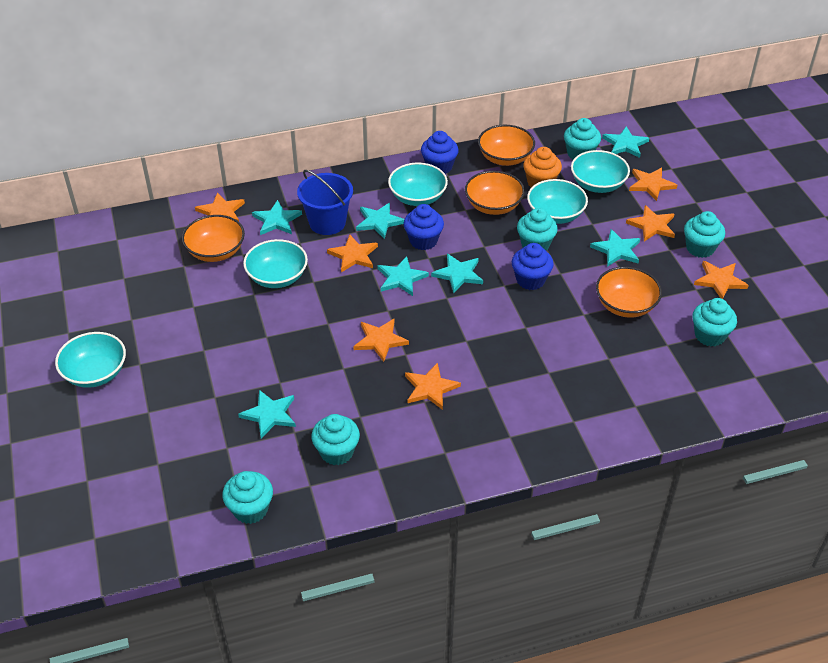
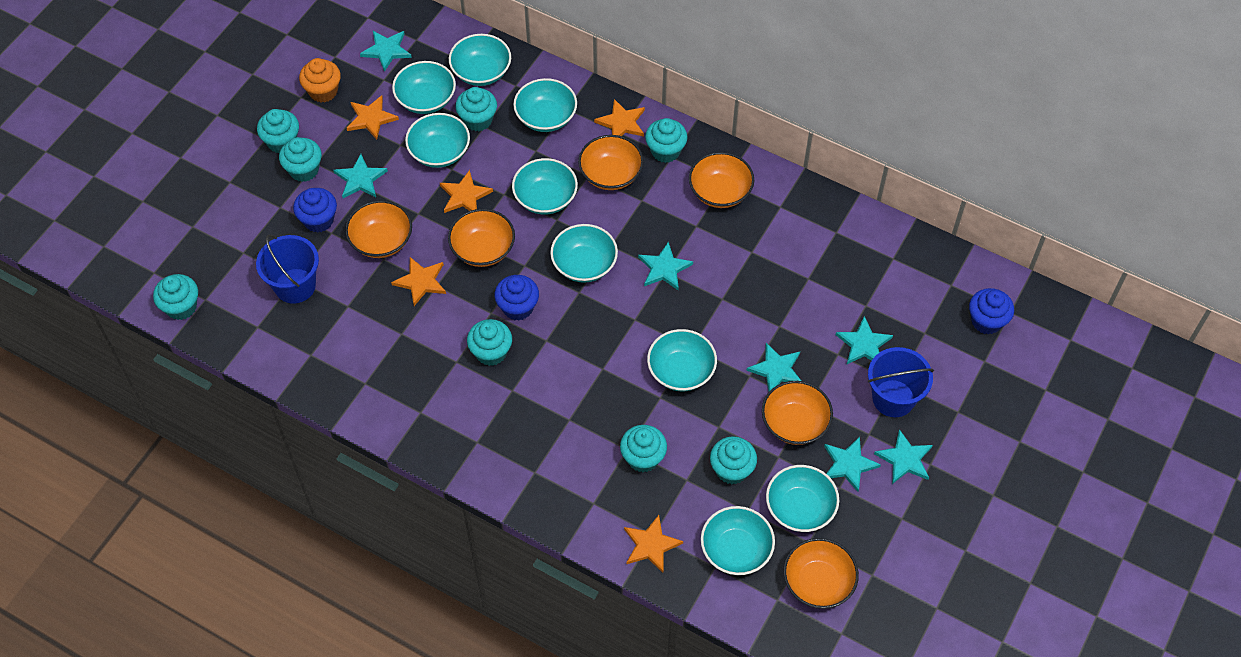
blue bucket: [297,170,353,235] = 1 -> [256,234,319,304] [868,347,934,417] = 2
orange bowl: [182,215,245,262] [465,171,525,215] [478,125,535,166] [596,267,662,318] = 4 -> [345,200,412,258] [448,209,515,267] [578,135,644,190] [689,152,754,208] [762,381,833,445] [783,538,859,609] = 6
orange star: [195,192,245,222] [327,234,378,272] [353,319,409,362] [405,363,461,410] [626,205,675,241] [629,168,677,201] [694,261,749,299] = 7 -> [347,95,399,140] [391,257,446,306] [440,170,493,213] [594,99,645,137] [624,515,683,573] = 5
turquoise bowl: [55,332,126,388] [243,239,308,288] [388,163,448,206] [527,179,588,224] [571,150,630,193] = 5 -> [392,61,456,114] [405,113,470,168] [449,34,511,86] [512,158,578,215] [513,78,577,132] [550,224,618,283] [647,329,717,391] [701,506,775,575] [766,465,839,532] = 9
turquoise cupcake: [222,471,273,524] [311,414,360,465] [517,208,558,250] [564,118,601,160] [684,211,725,258] [692,298,737,347] = 6 -> [153,274,198,320] [257,109,299,153] [279,137,322,182] [455,87,497,131] [467,319,512,366] [620,425,667,472] [645,118,688,163] [710,436,757,484] = 8

